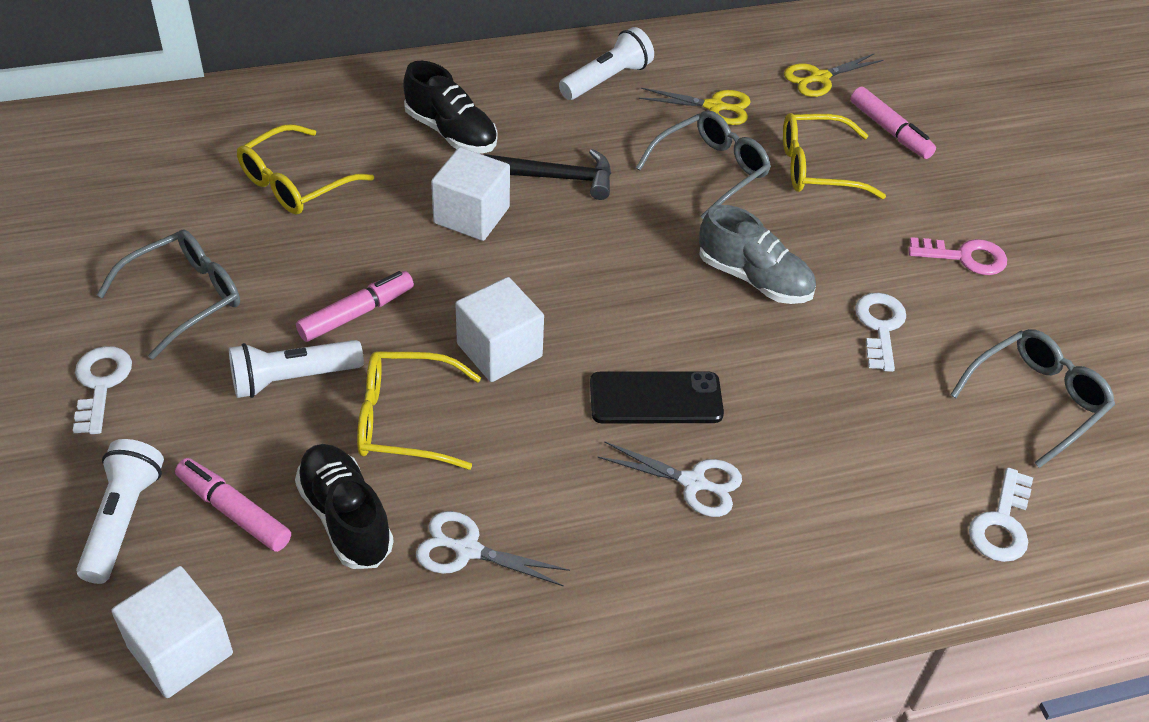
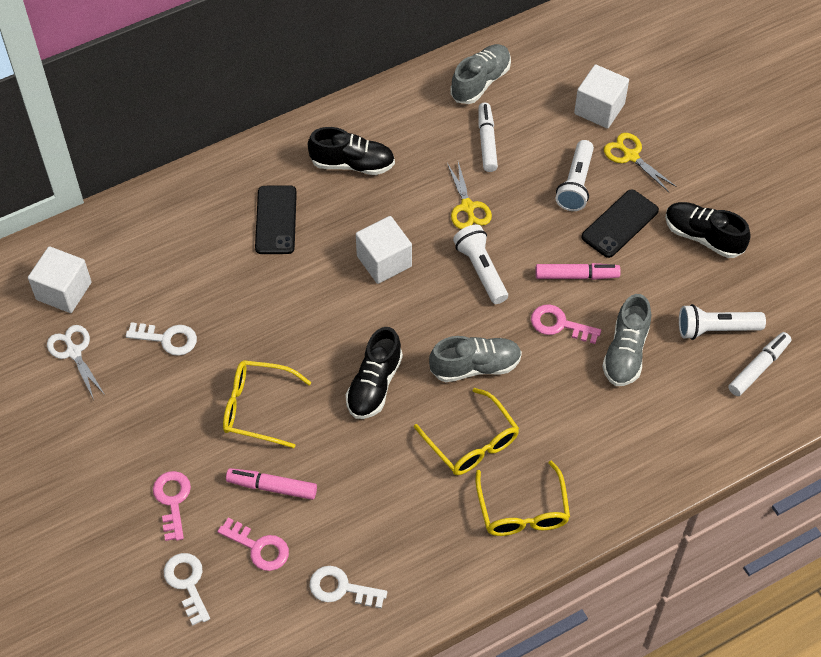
black hammer: [484,149,611,200] = 1 -> none = 0
black phone: [590,371,724,424] = 1 -> [255,185,297,254] [581,189,659,258] = 2
black shoe: [295,444,394,569] [403,61,498,154] = 2 -> [308,127,395,175] [346,327,403,419] [665,202,751,258] = 3
grey glasses: [97,229,240,359] [636,110,771,219] [950,329,1115,468] = 3 -> none = 0
grey shoe: [699,205,816,304] = 1 -> [429,336,522,382] [451,44,511,104] [602,294,651,386] = 3
pink key: [908,237,1007,275] = 1 -> [153,471,191,541] [217,518,289,571] [531,305,601,344] = 3
pink marker: [175,458,291,552] [296,271,414,342] [850,87,936,159] = 3 -> [226,468,317,500] [535,263,621,280] = 2
white marker: none = 0 -> [478,103,498,172] [728,332,791,396] = 2
white scissors: [416,511,570,587] [598,441,742,517] = 2 -> [47,325,105,400] = 1

